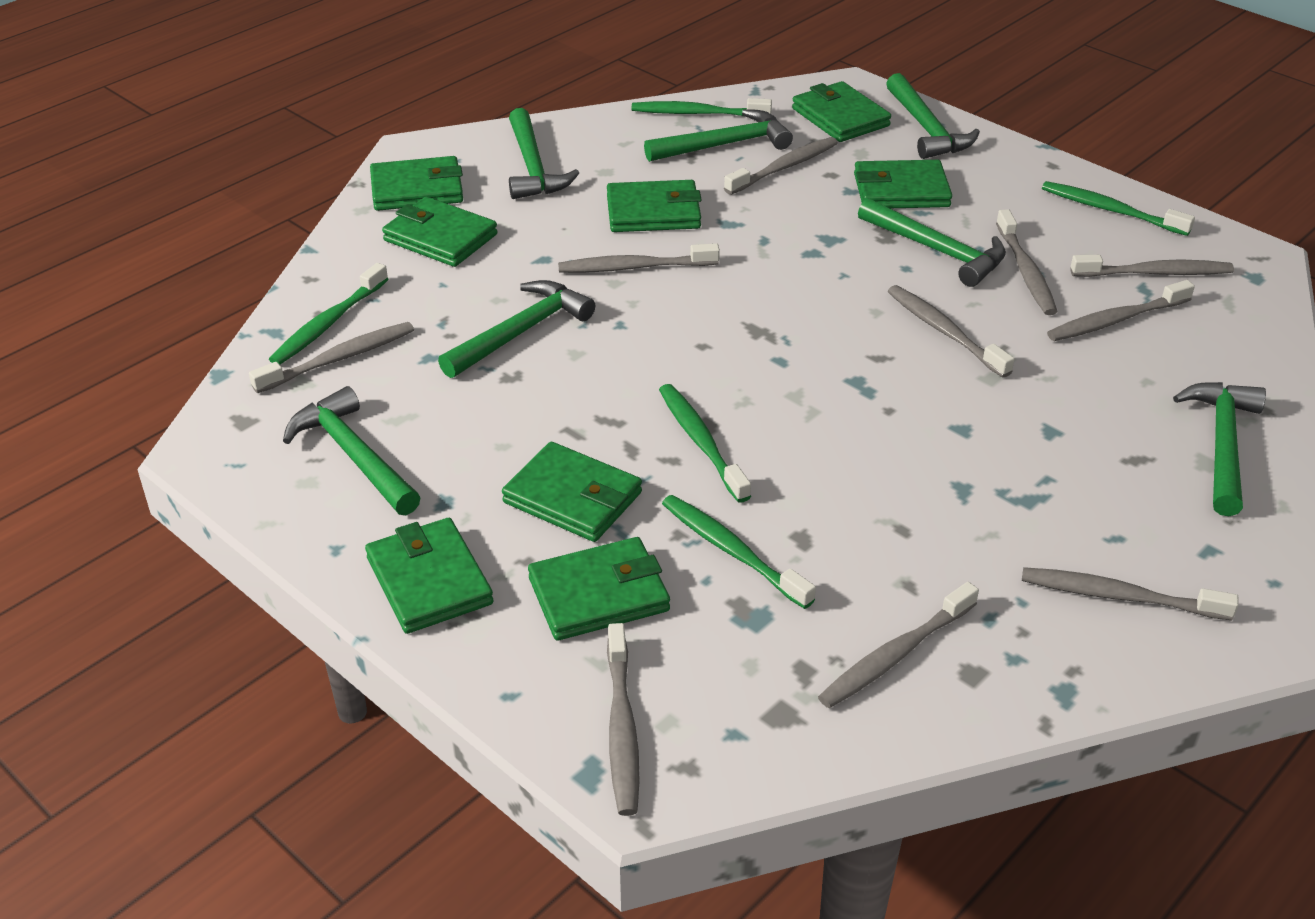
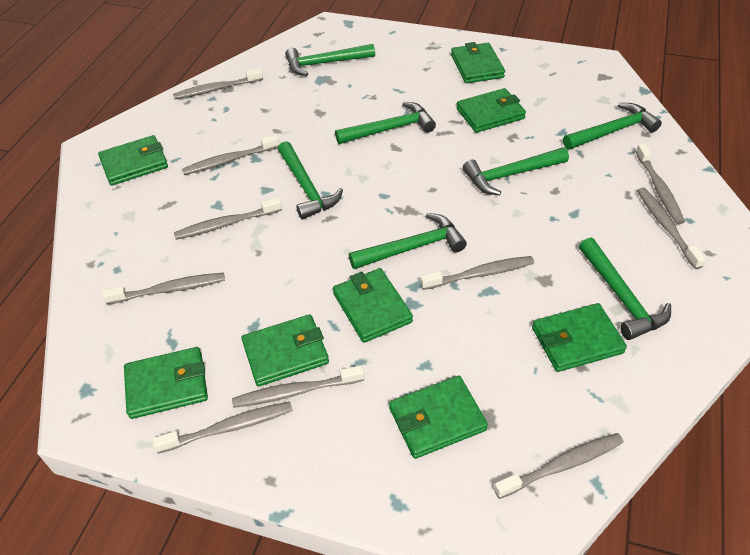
green toothbrush: [269,263,388,365] [632,98,772,116] [659,384,751,503] [662,495,816,609] [1042,181,1195,236] = 5 -> none = 0

